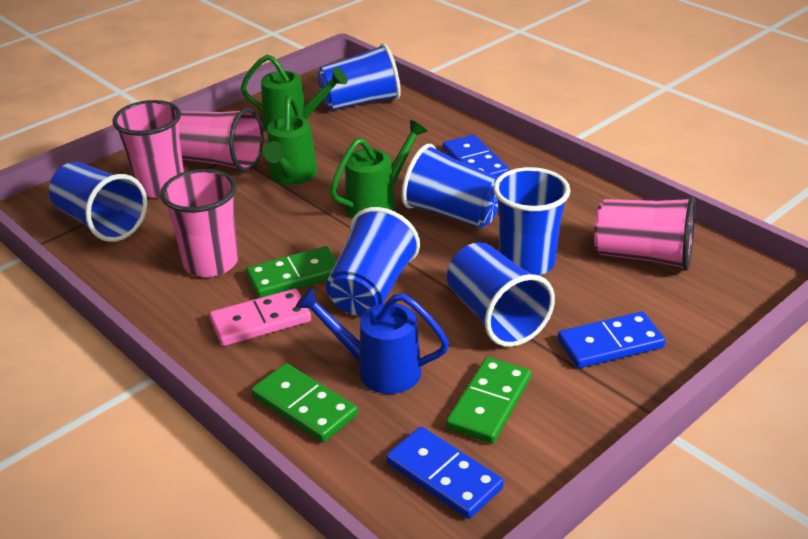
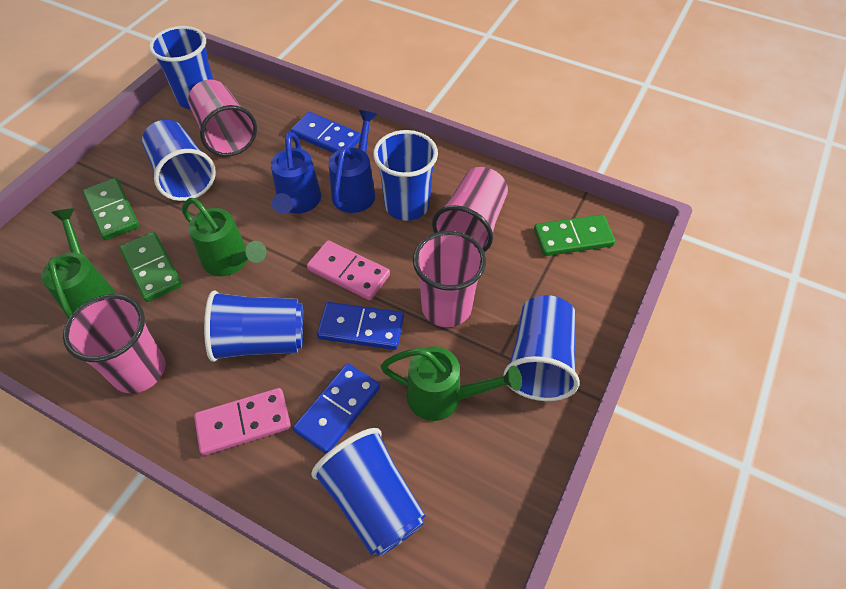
blue watering can: [295,287,449,394] = 1 -> [271,131,321,214] [329,110,377,213] = 2
pink domino: [209,289,311,346] = 1 -> [194,388,291,455] [307,240,390,300] = 2

